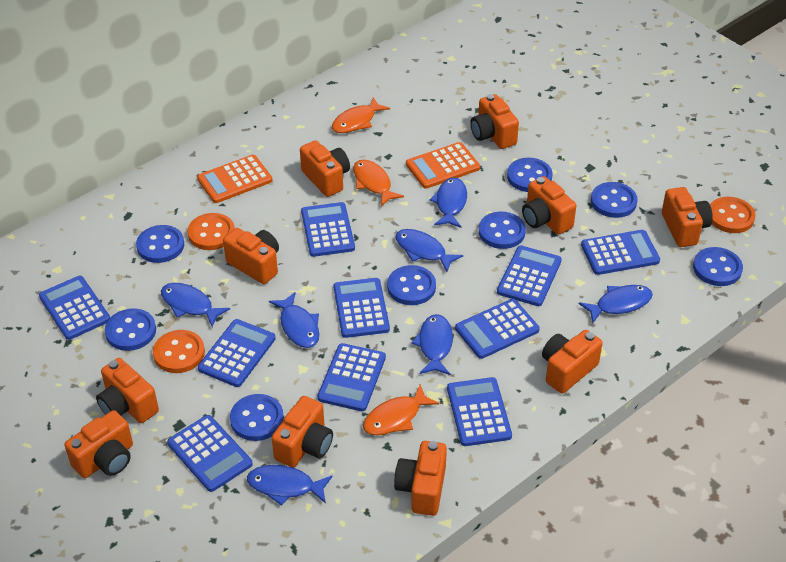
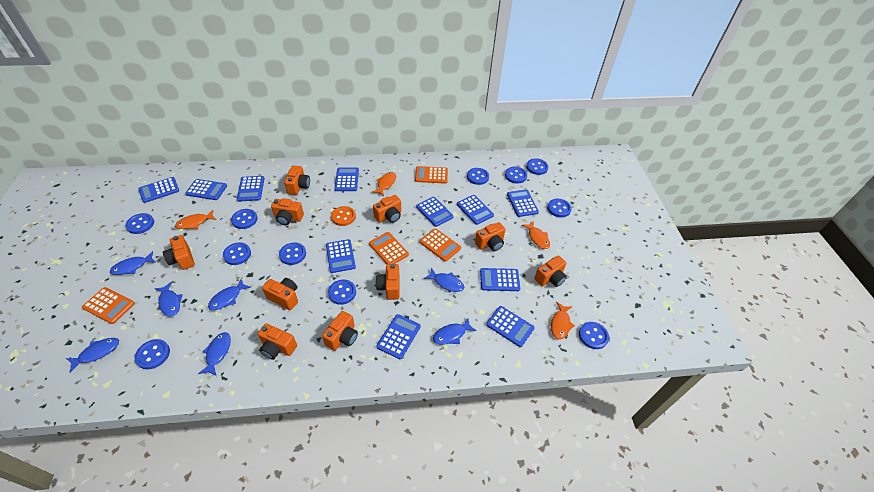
blue button: [105,308,156,351] [136,225,184,263] [230,394,284,441] [387,265,436,305] [479,212,526,249] [507,158,552,192] [591,182,637,218] [693,247,743,286] = 8 -> [125,213,154,234] [135,339,170,370] [223,243,251,265] [231,209,258,229] [279,243,306,265] [328,280,356,305] [467,168,489,185] [505,167,527,184] [526,158,548,175] [547,199,572,218] [579,322,609,349] = 11
blue calculator: [39,276,110,340] [167,415,253,492] [198,319,276,387] [301,202,355,257] [317,343,386,411] [333,278,390,338] [447,377,512,446] [455,299,540,359] [497,245,562,306] [581,230,660,275] = 10 -> [138,177,179,203] [185,179,227,200] [237,176,265,202] [326,239,356,273] [334,167,359,191] [376,314,421,359] [416,197,454,227] [457,195,494,225] [480,268,520,291] [486,306,535,347] [507,189,539,217] = 11
orange button: [153,330,205,373] [188,213,235,250] [710,197,756,233] = 3 -> [331,206,356,226] = 1
orange calculator: [197,155,272,203] [406,142,480,189] = 2 -> [82,287,135,324] [369,232,409,264] [415,166,448,184] [419,228,461,262] = 4
orange fish: [332,97,390,133] [353,159,404,206] [363,384,439,435] = 3 -> [175,210,216,229] [372,172,396,196] [522,221,550,249] [551,302,575,340] = 4

